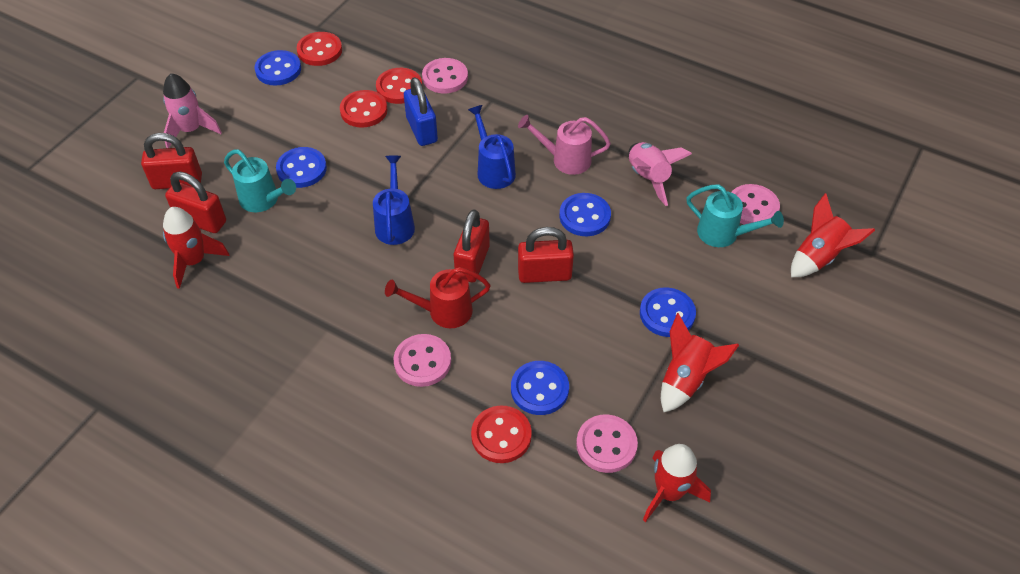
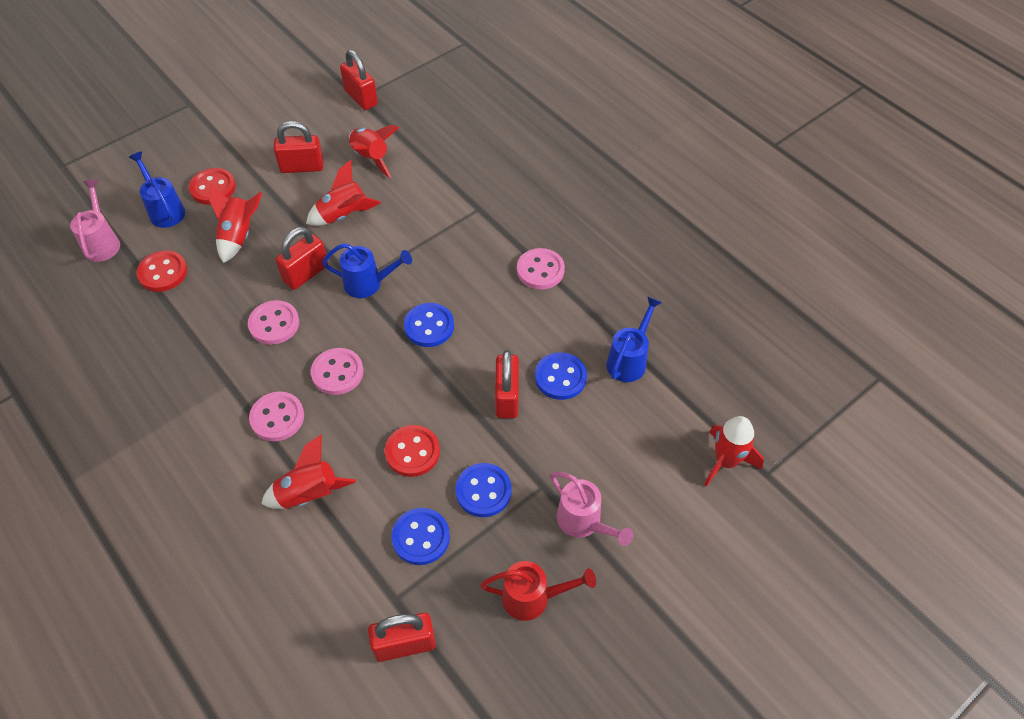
blue button: [254,50,301,86] [276,147,327,188] [511,361,569,415] [559,193,611,236] [640,287,696,337] = 5 -> [391,508,450,565] [404,303,454,347] [455,463,512,517] [535,352,587,400] = 4
blue padlock: [404,77,438,146] = 1 -> none = 0
blue watering can: [373,156,415,245] [468,105,516,189] = 2 -> [129,152,185,228] [322,243,412,298] [606,296,662,382] = 3
pink rocket: [163,73,222,148] [629,142,692,206] = 2 -> none = 0
pink watering can: [518,115,611,175] = 1 -> [70,180,120,262] [550,472,633,546] = 2
red button: [297,32,342,66] [340,90,388,128] [376,68,422,104] [471,406,532,463] = 4 -> [136,250,187,292] [189,168,236,205] [385,425,440,477] = 3
red padlock: [141,133,202,189] [165,172,226,233] [454,209,490,282] [518,227,574,283] = 4 -> [274,121,324,173] [276,227,328,290] [340,50,378,110] [368,613,436,662] [495,350,519,418] = 5
red rocket: [163,207,229,289] [643,444,711,522] [661,313,739,412] [791,193,875,277] = 4 -> [209,184,262,263] [261,434,356,509] [306,159,381,226] [349,125,399,178] [704,416,764,487] = 5
turquoise watering can: [224,149,296,212] [686,184,784,247] = 2 -> none = 0

